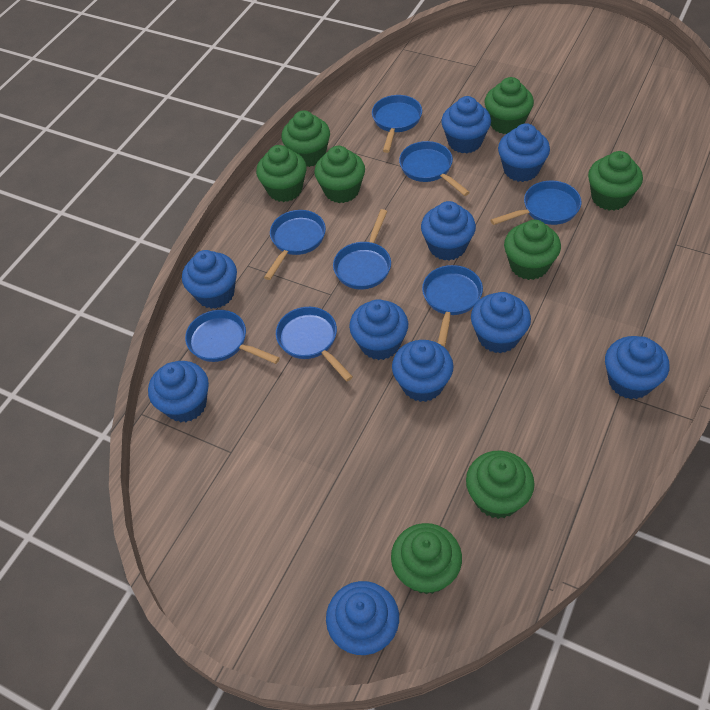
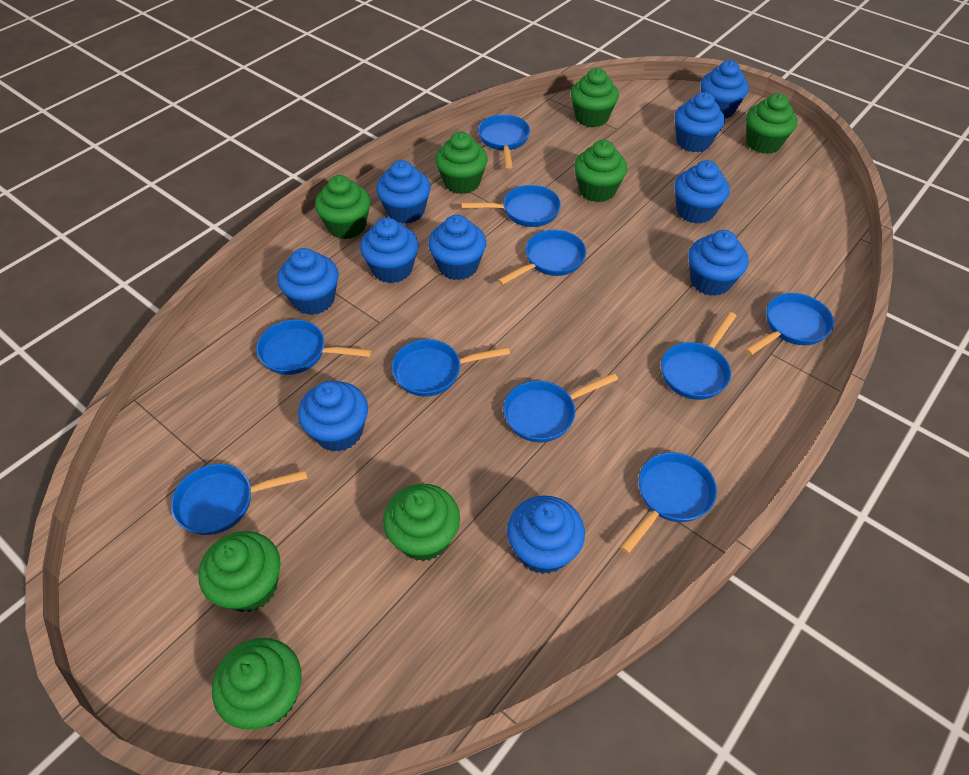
blue pan: [185,310,280,364] [264,210,326,280] [276,307,353,381] [333,209,391,289] [372,95,422,153] [399,141,470,196] [422,265,483,347] [491,180,582,225] = 8 -> [171,464,308,535] [256,320,372,375] [391,339,510,397] [461,185,561,227] [478,114,530,168] [498,230,586,285] [503,373,618,442] [620,452,717,554] [661,312,736,400] [745,293,834,355] = 10

